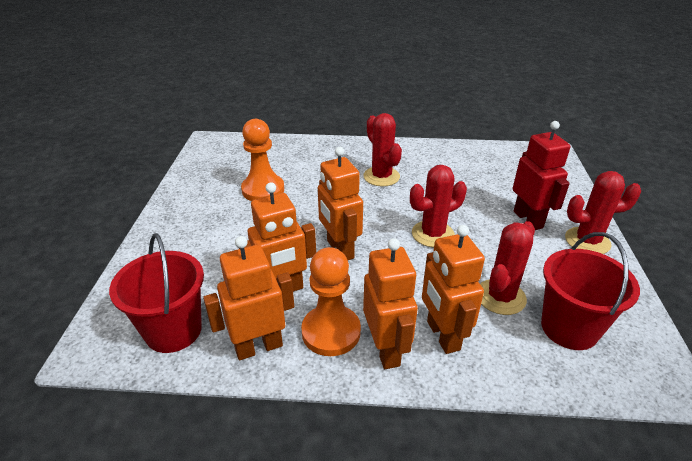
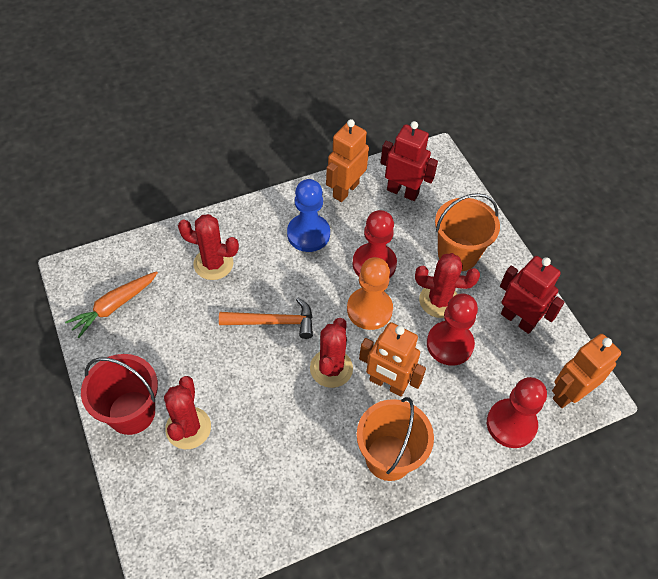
blue pawn: none = 0 -> [287,179,330,252] = 1
orange bucket: none = 0 -> [357,397,434,481] [435,193,500,271] = 2
orange carrot: none = 0 -> [65,271,158,338] = 1
orange hammer: none = 0 -> [219,298,313,339] = 1
orange pawn: [241,119,284,201] [301,247,361,356] = 2 -> [347,257,393,330] = 1
orange robot: [203,236,294,360] [239,182,316,292] [318,147,363,260] [363,238,418,369] [422,225,485,354] = 5 -> [326,119,369,202] [359,322,426,396] [552,334,621,408] = 3
red bucket: [109,233,204,353] [541,232,640,350] = 2 -> [81,354,158,435] = 1
red pawn: none = 0 -> [352,210,397,279] [427,293,478,366] [487,377,547,448] = 3
red robot: [513,121,570,230] = 1 -> [380,121,438,201] [500,256,565,334] = 2

